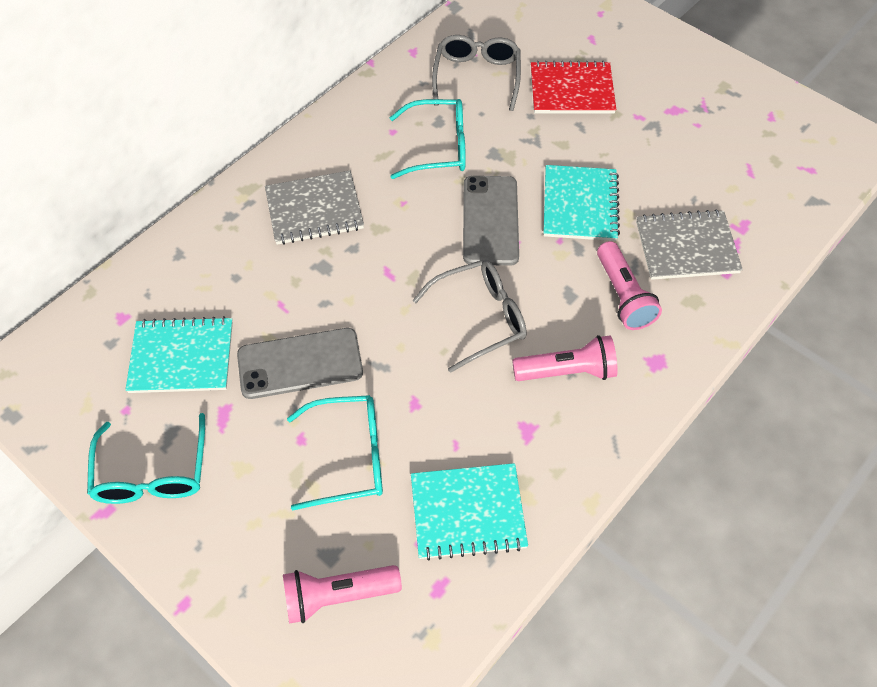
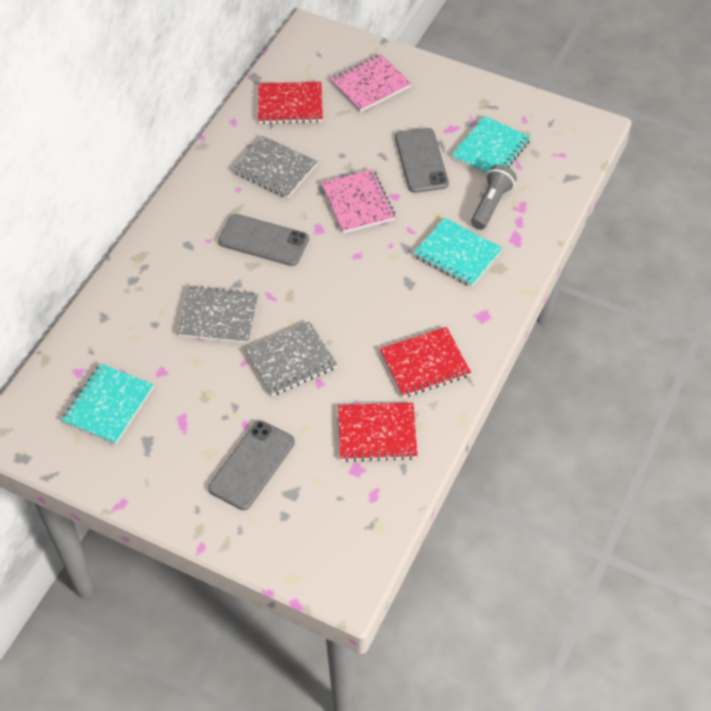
grey flashlight: none = 0 -> [471,164,517,230] = 1
grey glasses: [412,260,527,373] [432,35,521,111] = 2 -> none = 0
grey notebook: [265,170,364,245] [636,209,743,280] = 2 -> [177,286,259,343] [233,136,318,198] [245,322,337,396] = 3
grey phone: [237,328,363,399] [463,176,519,266] = 2 -> [208,420,295,510] [218,214,309,266] [395,128,449,193] = 3
pink flashlight: [283,565,402,624] [512,335,618,381] [597,241,662,330] = 3 -> none = 0
pink notebook: none = 0 -> [321,169,395,233] [330,54,412,112] = 2
red notebook: [531,61,616,114] = 1 -> [258,82,323,124] [338,403,418,462] [380,327,471,398] = 3
turquoise glasses: [87,413,205,504] [287,395,383,510] [390,99,466,179] = 3 -> none = 0

